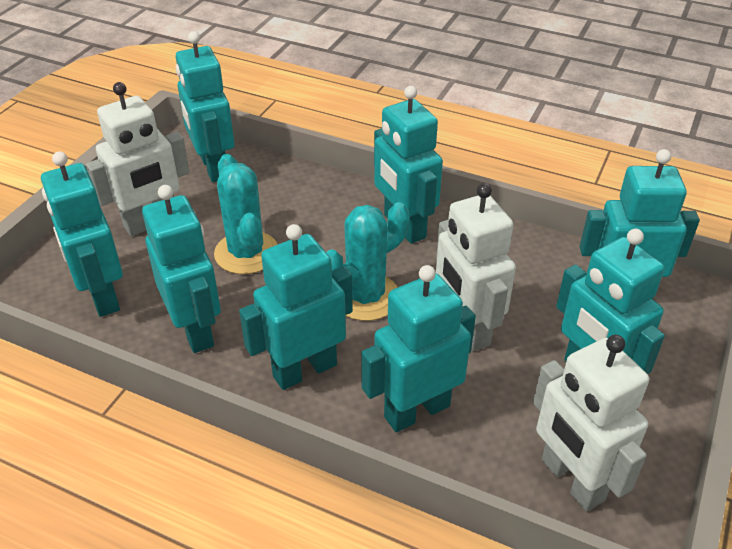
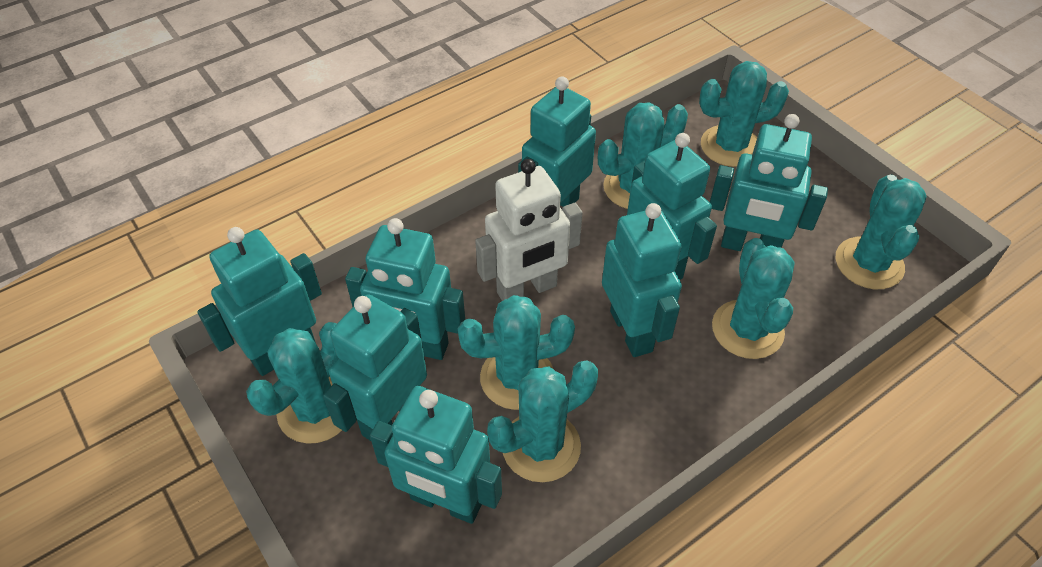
turquoise cactus: [214,154,278,274] [326,202,409,321] = 2 -> [246,322,342,444] [458,295,575,410] [487,360,598,482] [598,102,688,209] [699,61,789,167] [712,238,795,359] [836,174,927,289] = 7
white robot: [86,82,190,236] [436,183,516,351] [533,335,649,511] = 3 -> [475,159,583,301] = 1

